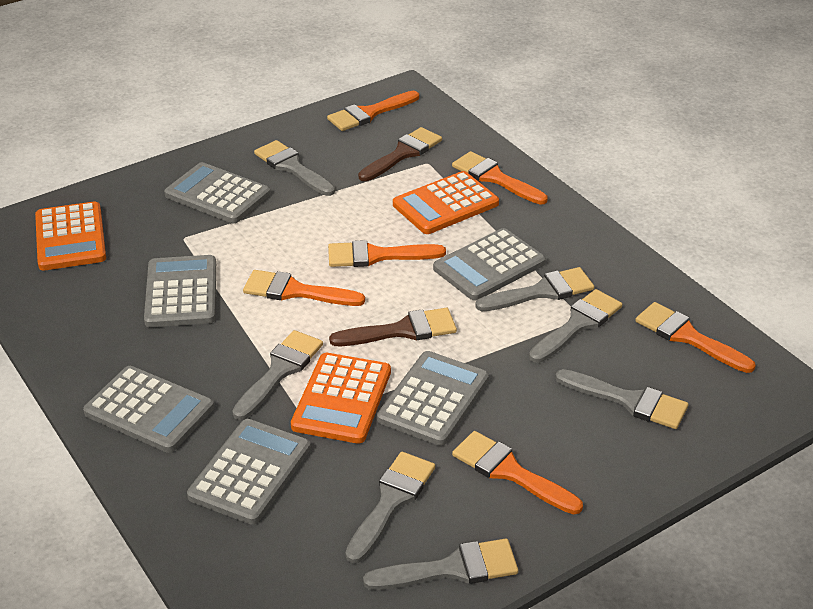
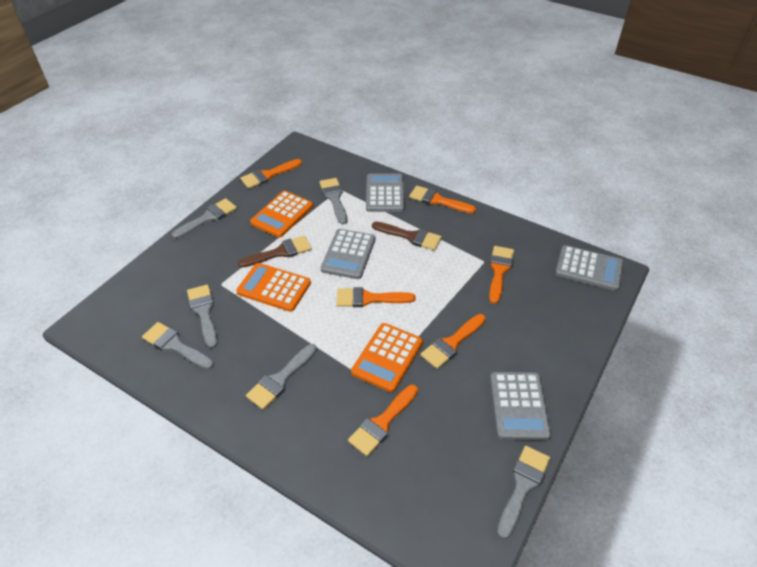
grey brush: [232,330,323,420] [254,140,335,196] [345,452,435,564] [363,539,518,590] [475,267,594,311] [529,289,622,363] [555,369,688,429] = 7 -> [142,322,214,370] [172,198,237,239] [187,284,218,348] [246,344,317,410] [319,178,347,224] [497,446,550,539] = 6
grey calculator: [83,366,214,453] [144,255,216,327] [164,162,270,223] [187,419,311,525] [377,351,489,446] [433,228,546,301] = 6 -> [321,229,375,279] [366,174,404,212] [490,372,551,440] [555,245,624,291] = 4

